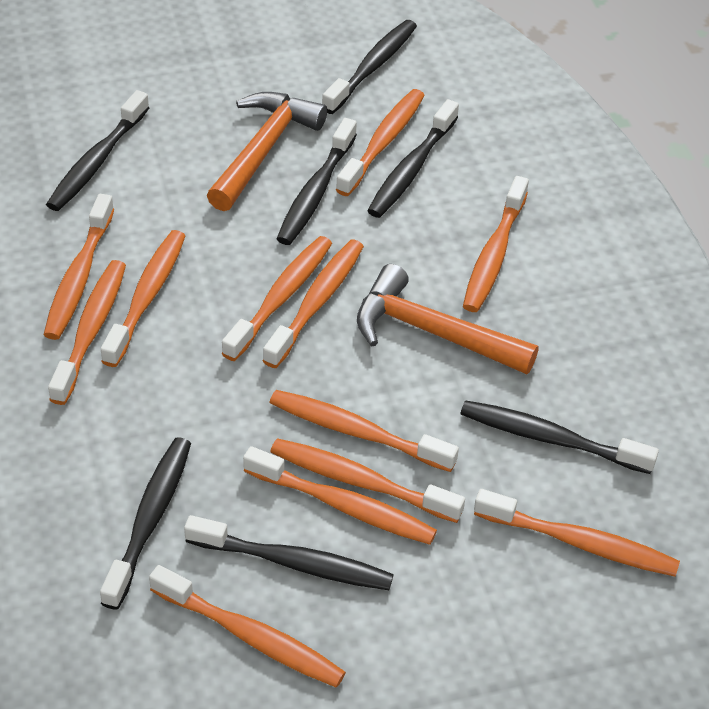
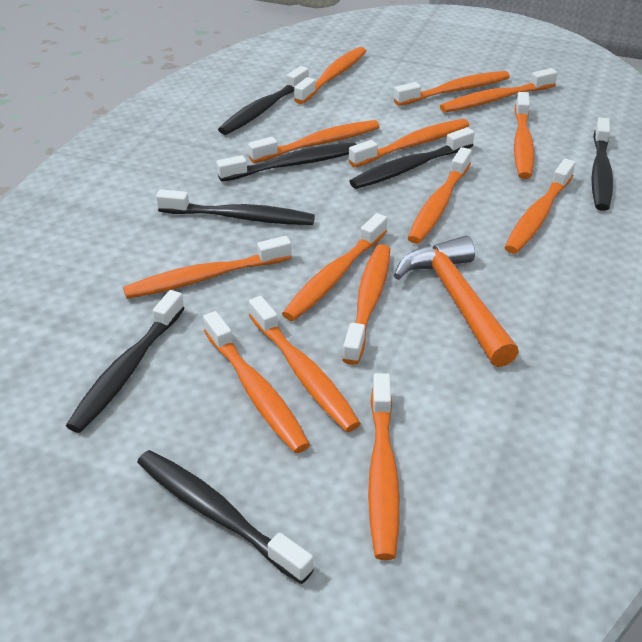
orange hammer: [207,92,327,211] [357,264,539,374] = 2 -> [394,236,519,367] = 1
orange toothbrush: [43,194,114,340] [48,260,126,405] [101,230,185,367] [149,565,346,688] [222,236,332,361] [243,446,437,545] [263,240,364,368] [269,390,459,472] [270,438,465,523] [336,89,425,196] [463,176,529,312] [474,489,680,577] = 12 -> [123,236,292,299] [203,311,310,454] [248,120,380,163] [249,296,361,432] [282,213,387,321] [294,47,366,104] [342,244,390,365] [349,119,469,167] [368,373,400,560] [394,71,510,106] [408,147,472,244] [440,68,558,113] [504,159,575,254] [514,92,534,179] = 14

